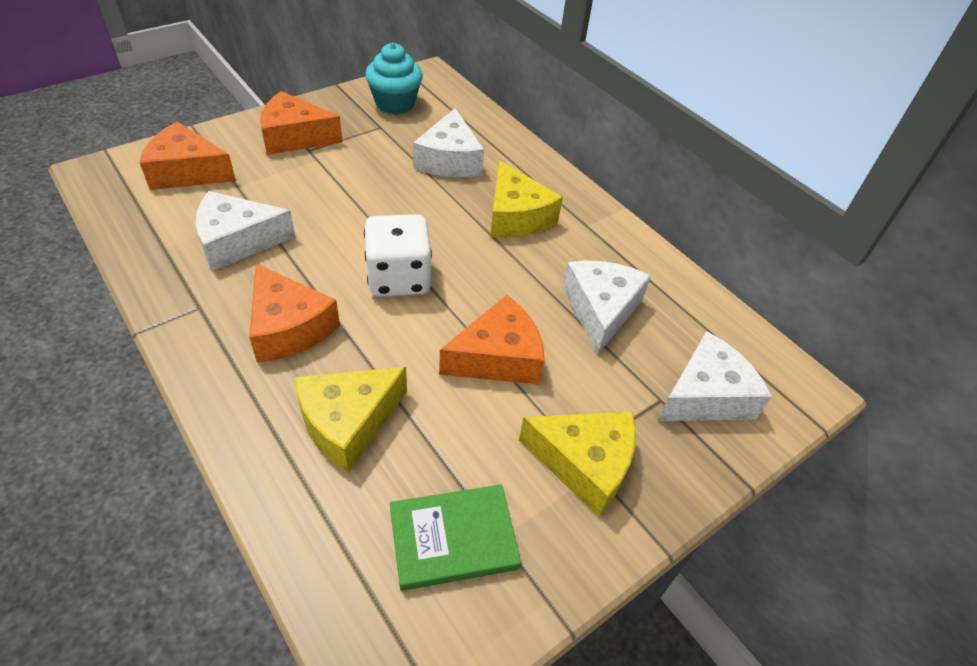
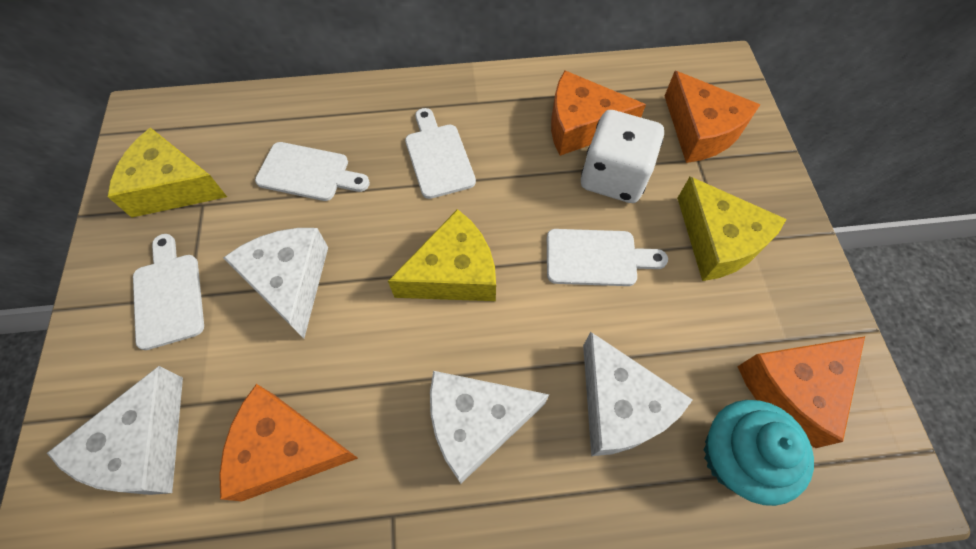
green book: [390,484,521,591] = 1 -> none = 0
white cutting board: none = 0 -> [133,234,204,350] [255,142,370,201] [405,108,476,199] [547,229,668,286] = 4

